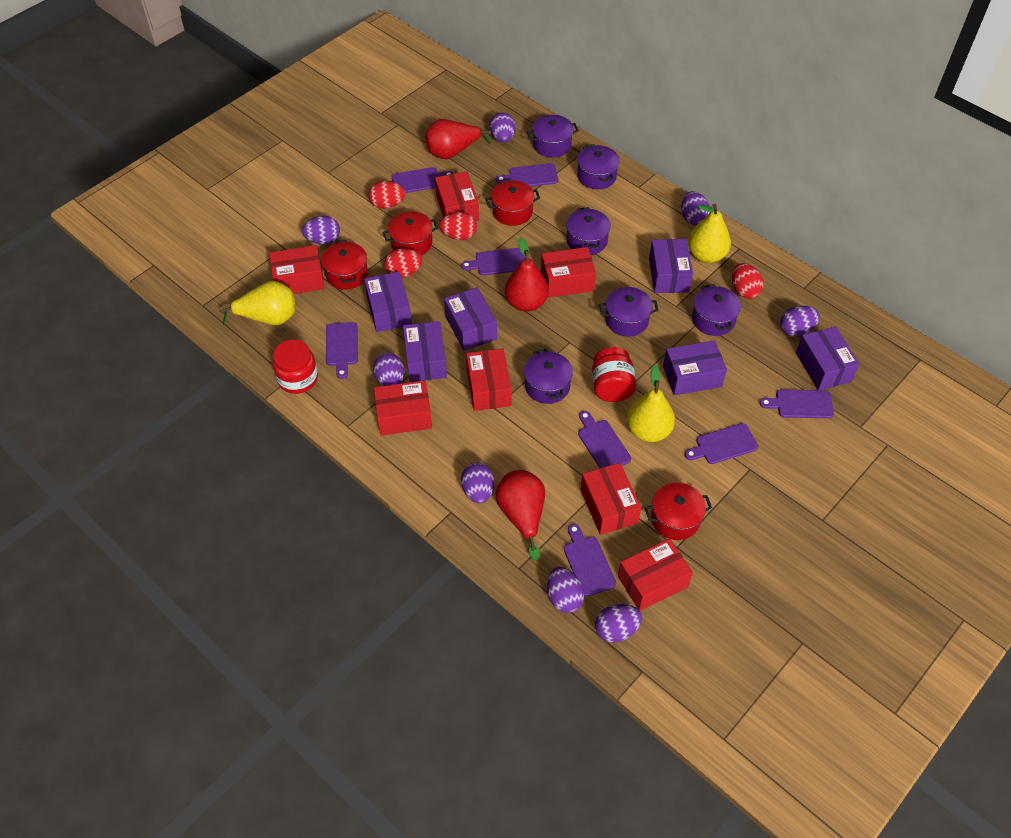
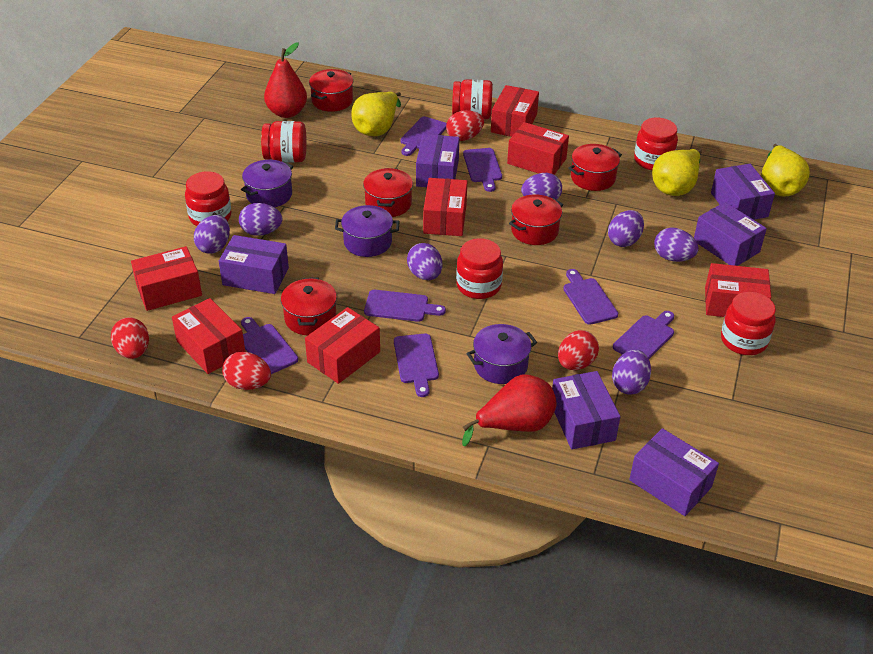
purple cutting board: [326,322,358,379] [392,167,454,193] [461,248,526,276] [496,163,558,187] [564,524,616,597] [578,411,631,468] [685,423,758,464] [760,390,834,418] = 8 -> [241,317,298,374] [364,290,446,322] [394,334,439,397] [400,116,447,156] [463,148,502,192] [563,269,618,325] [613,311,674,359] = 7
purple egg: [302,216,340,244] [373,353,405,386] [461,462,494,503] [490,112,516,143] [547,567,584,613] [595,604,642,643] [681,191,710,225] [780,306,820,337] = 8 -> [194,215,230,254] [239,203,282,236] [407,243,443,280] [521,173,562,200] [608,210,644,247] [612,350,651,395] [654,228,699,262] = 7
purple pot: [524,349,573,404] [527,115,579,158] [566,207,611,255] [577,144,620,189] [599,287,658,337] [692,284,741,336] = 6 -> [241,160,293,207] [335,205,400,257] [466,324,537,384] = 3
red jar: [272,339,318,394] [592,347,636,402] = 2 -> [185,171,231,226] [261,121,307,163] [452,79,493,119] [456,238,503,299] [634,117,678,170] [721,292,776,355] = 6
red pear: [425,119,491,159] [495,470,545,560] [505,237,549,312] = 3 -> [264,42,307,118] [462,375,557,446] = 2
red pot: [321,240,368,290] [382,211,438,256] [486,180,540,226] [645,483,712,540] = 4 -> [281,278,337,335] [309,69,353,112] [363,168,413,217] [509,194,563,245] [568,144,622,191] = 5

